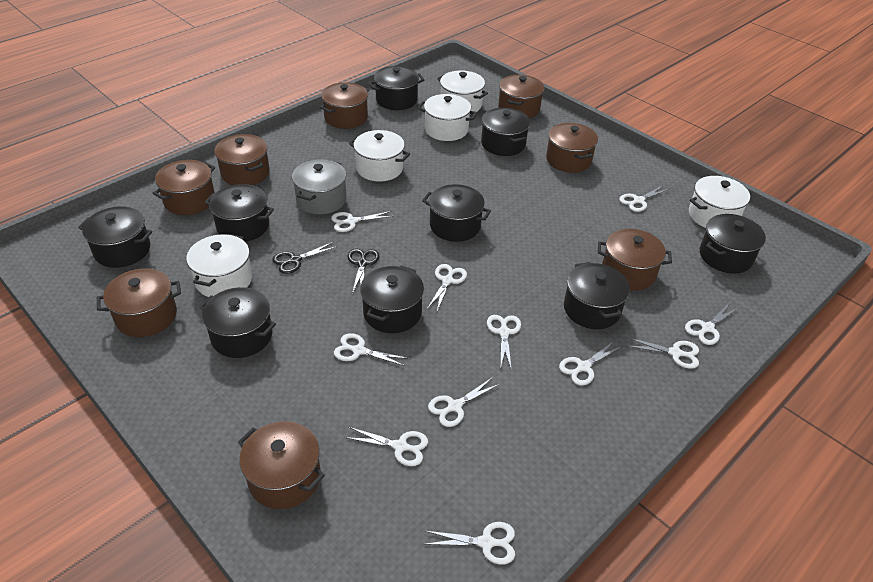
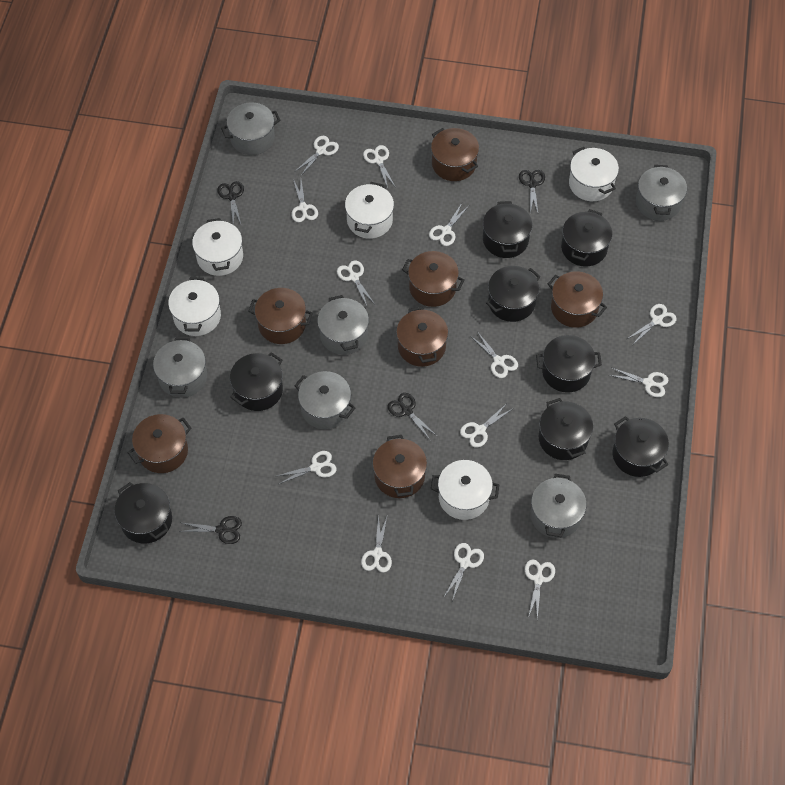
black pot: [78,206,152,268] [199,287,276,358] [204,184,274,242] [360,265,424,333] [368,66,425,110] [422,184,491,242] [481,108,530,156] [564,262,630,329] [700,214,766,274] = 9 -> [114,482,172,543] [230,352,283,411] [483,201,532,258] [486,266,541,322] [536,335,602,393] [539,398,593,460] [561,209,612,267] [613,416,669,477] = 8
black scissors: [272,242,338,274] [348,248,379,294] = 2 -> [179,516,242,544] [217,181,244,225] [388,393,437,441] [519,170,545,213] = 4
brown pot: [97,269,181,337] [153,160,215,215] [214,134,270,185] [238,421,325,509] [320,82,369,129] [498,75,544,119] [546,123,598,173] [598,229,672,291] = 8 -> [128,414,192,473] [248,288,313,344] [373,435,427,498] [396,307,448,367] [402,251,465,307] [431,128,479,181] [548,271,607,328] = 7
grey pot: [292,159,346,214] = 1 -> [153,337,207,398] [221,102,281,155] [294,371,355,429] [317,295,369,355] [530,474,586,538] [636,165,687,221] = 6
white scissors: [331,211,394,232] [334,333,409,366] [345,427,428,466] [425,522,515,565] [427,264,467,311] [428,377,500,427] [487,315,521,371] [559,340,623,386] [619,185,669,212] [625,337,699,369] [685,304,739,345] = 11 -> [277,451,337,484] [291,179,318,222] [296,136,339,174] [337,260,374,308] [361,514,392,572] [363,145,395,188] [429,203,469,246] [444,543,484,601] [460,404,512,448] [472,331,518,378] [525,559,555,620] [609,368,669,397] [627,304,677,343] = 13

